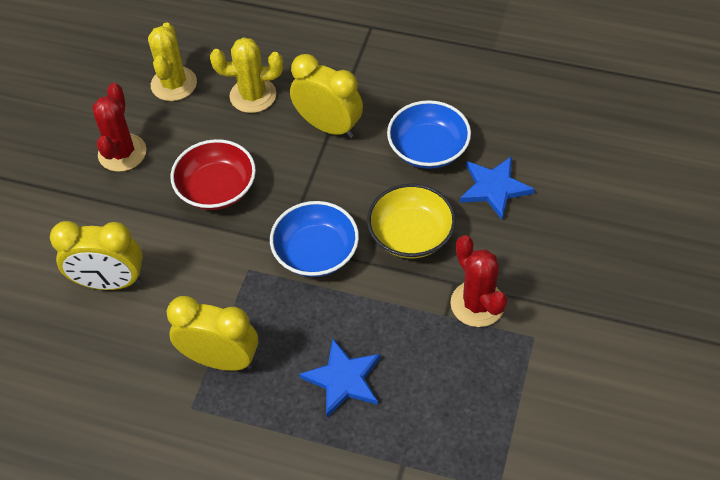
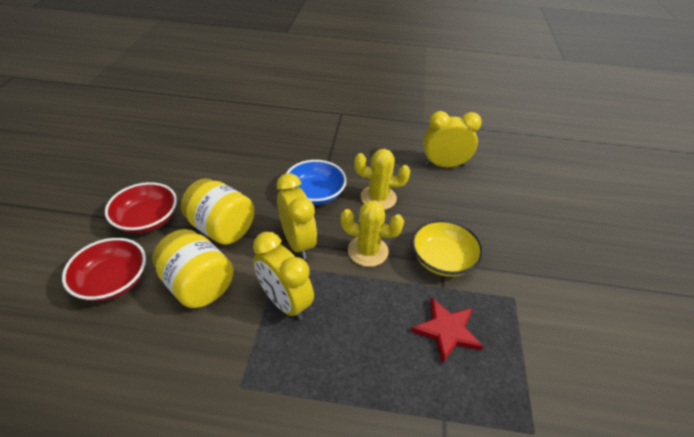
blue bowl: [270,201,359,277] [387,100,471,169] = 2 -> [286,160,347,205] = 1
blue star: [299,339,380,417] [460,156,535,220] = 2 -> none = 0
red bowl: [171,139,256,210] = 1 -> [62,238,146,301] [105,182,177,233] = 2
red cactus: [92,83,146,172] [450,235,508,327] = 2 -> none = 0
red star: none = 0 -> [411,297,484,364] = 1
yellow jar: none = 0 -> [152,229,234,308] [181,178,254,245] = 2

